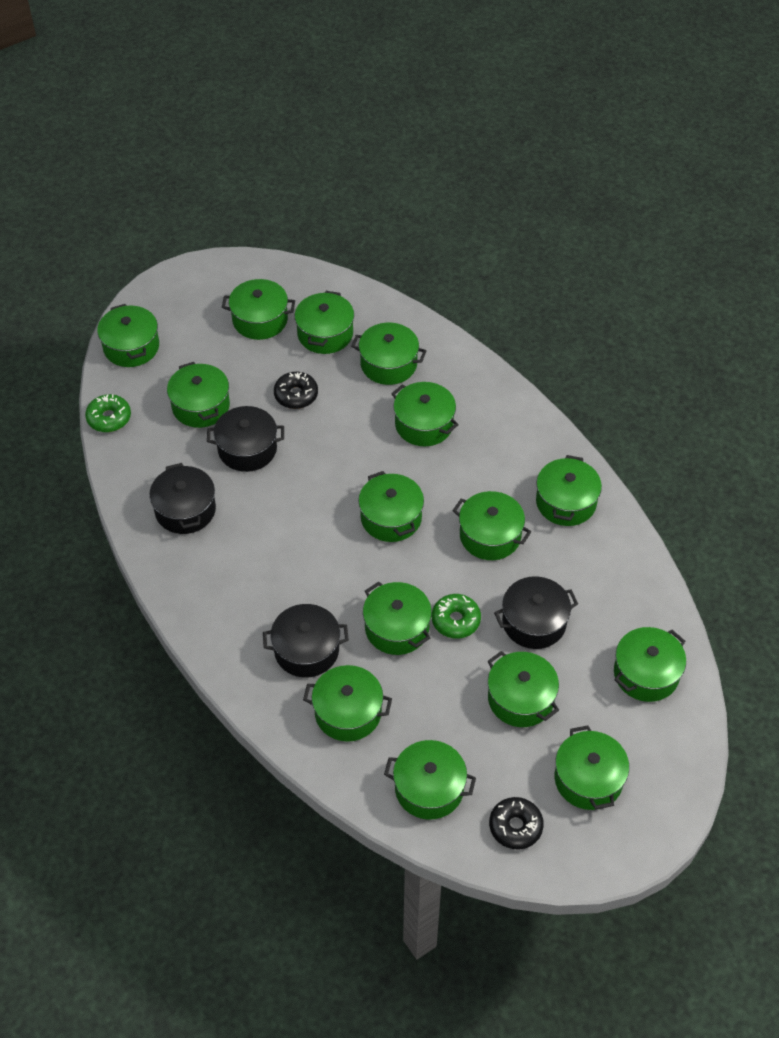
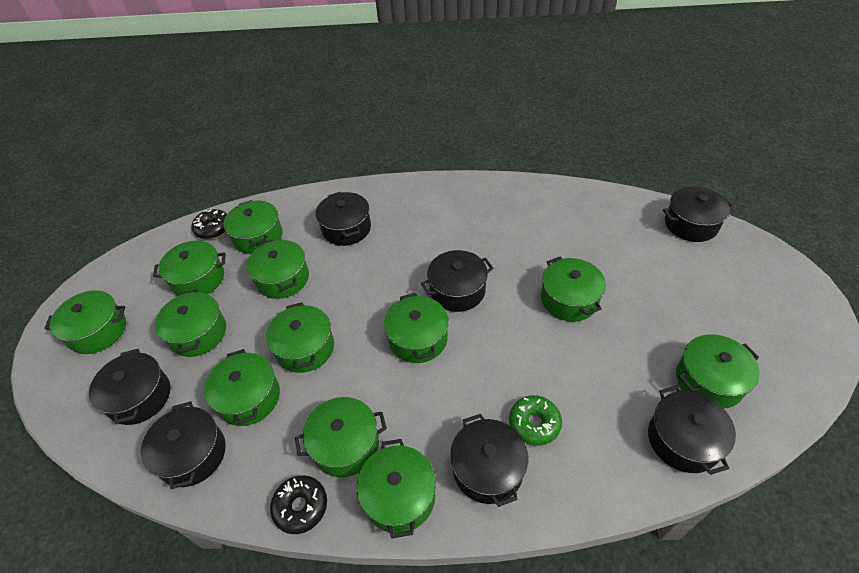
black pot: [149,463,216,534] [207,406,284,472] [263,604,349,677] [494,576,578,649] = 4 -> [89,349,170,425] [141,402,226,489] [316,192,371,246] [421,250,493,312] [450,414,529,507] [648,386,736,475] [663,187,734,242] = 7
green donut: [85,394,131,432] [432,594,481,639] = 2 -> [509,395,562,446] = 1
green pot: [97,304,159,367] [167,362,230,428] [222,279,295,340] [295,291,354,354] [303,665,392,742] [351,323,426,385] [359,471,424,542] [363,582,432,655] [384,740,476,820] [391,382,459,446] [452,491,531,560] [488,651,559,727] [536,455,602,526] [555,725,629,810] [614,627,686,702] = 15 -> [44,290,126,354] [153,241,226,296] [155,289,226,357] [204,349,280,426] [224,200,283,254] [247,240,309,299] [266,302,334,373] [295,397,387,477] [356,439,436,538] [384,293,449,363] [541,256,606,322] [676,334,760,409] = 12

